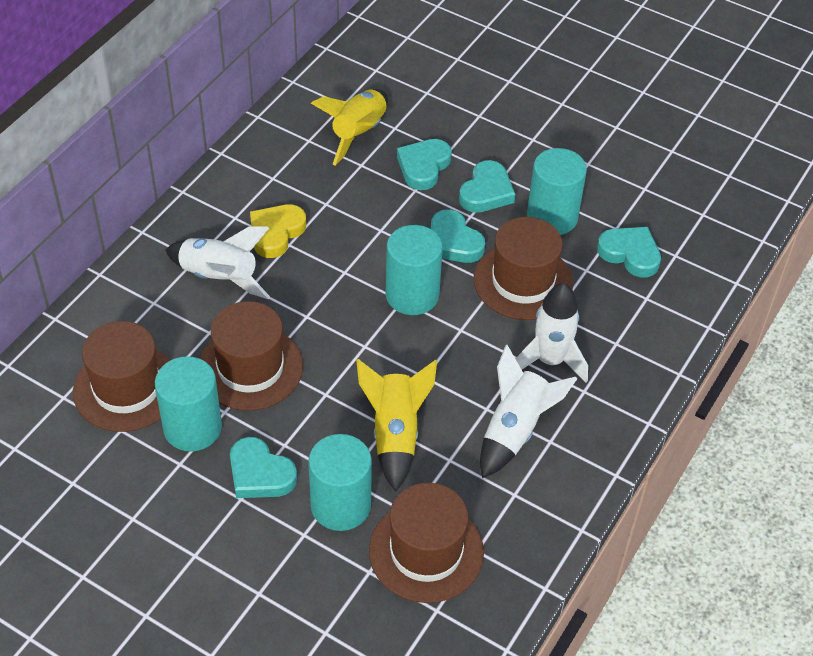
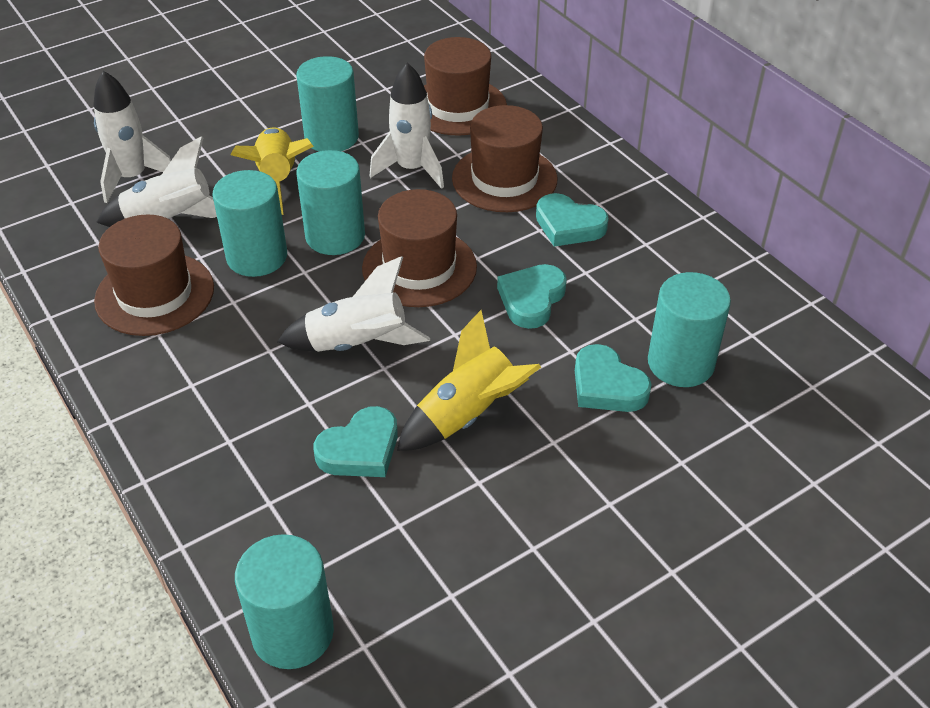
turquoise cylinder: [155,356,222,452] [308,434,372,531] [386,225,443,315] [527,148,587,235] = 4 -> [212,170,287,277] [235,534,334,669] [296,56,359,152] [296,150,365,255] [648,272,731,387] = 5
turquoise heart: [230,437,297,498] [397,139,452,190] [431,210,485,263] [459,160,515,213] [597,227,661,278] = 5 -> [314,406,398,477] [497,264,567,329] [536,193,609,247] [575,344,652,412] = 4
white rocket: [166,226,270,299] [480,345,578,478] [516,283,588,383] = 3 -> [93,71,171,203] [96,136,217,227] [277,256,430,352] [370,63,444,189] = 4
yellow heart: [250,204,306,258] = 1 -> none = 0

